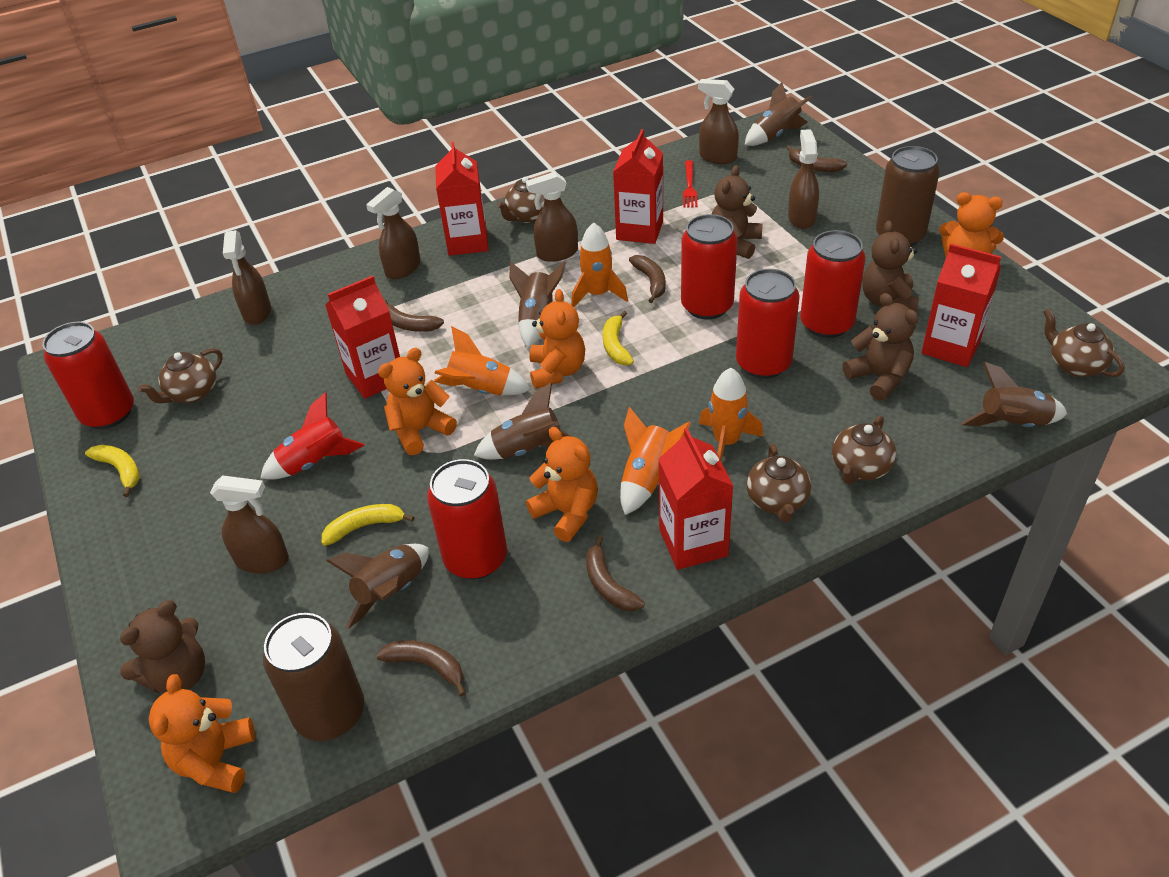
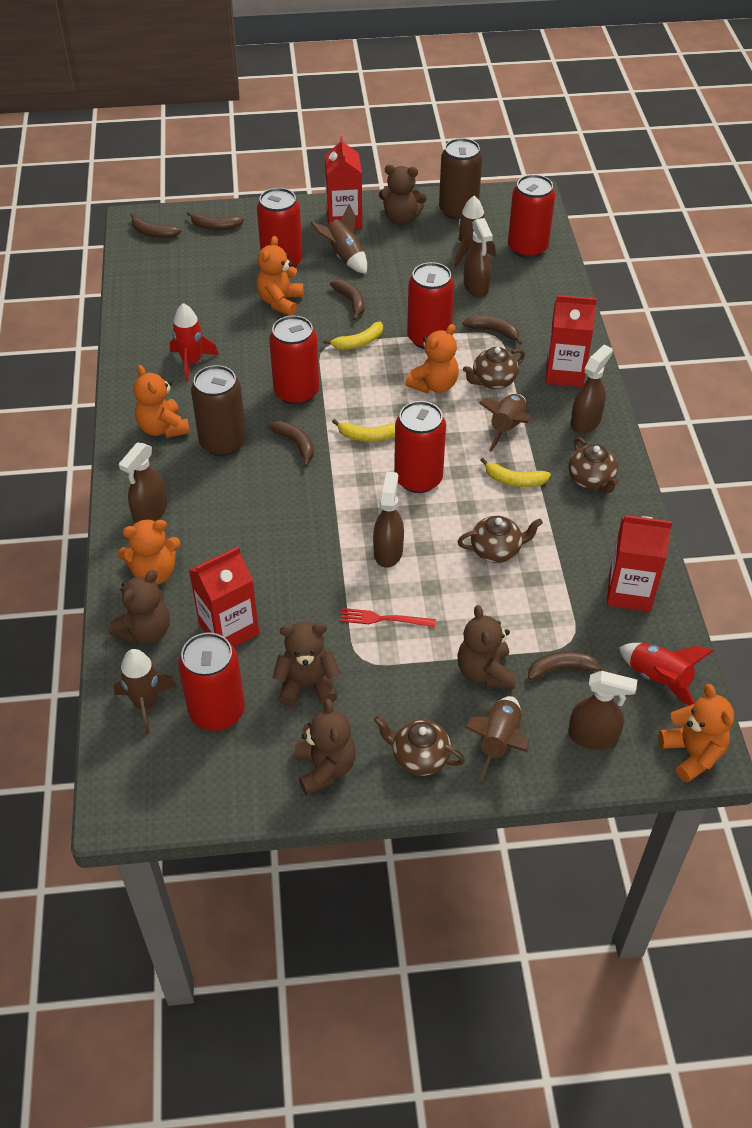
brown banana: [376,640,466,697] [384,299,444,332] [586,535,645,611] [629,255,666,303] [787,145,847,172] = 5 -> [130,213,182,238] [187,211,244,230] [268,421,314,467] [330,280,365,321] [463,315,522,345] [528,651,609,680] = 6
brown spray bottle: [210,475,289,573] [223,230,271,325] [366,187,421,279] [526,172,578,262] [698,79,739,164] [788,129,819,229] = 6 -> [119,443,167,523] [373,472,404,568] [464,218,493,297] [568,671,637,750] [571,345,613,433] = 5
brown teapot: [138,348,223,403] [497,177,544,223] [746,444,811,522] [832,415,896,484] [1043,308,1125,377] = 5 -> [374,716,465,776] [457,516,543,563] [463,347,525,389] [568,437,619,493] = 4
brown teddy bear: [120,600,205,693] [712,165,763,259] [843,293,918,401] [863,221,919,312] = 4 -> [109,570,170,644] [273,622,340,707] [295,699,356,795] [379,165,427,225] [457,605,516,689] = 5
orange rocket: [434,326,531,396] [571,222,628,307] [620,407,691,515] [699,368,763,461] = 4 -> none = 0
red can: [42,322,134,429] [427,459,507,579] [681,214,738,319] [736,269,800,379] [800,230,866,338] = 5 -> [178,632,245,731] [257,188,303,267] [269,315,319,405] [394,401,446,493] [407,262,454,349] [508,174,555,258] = 6
red carton: [325,276,400,399] [435,142,488,256] [613,129,663,244] [659,428,733,570] [921,244,1001,367] = 5 -> [189,547,259,647] [325,136,362,230] [545,295,597,387] [607,515,672,612] = 4
red rocket: [260,392,365,480] = 1 -> [170,303,219,382] [619,643,713,706] = 2

